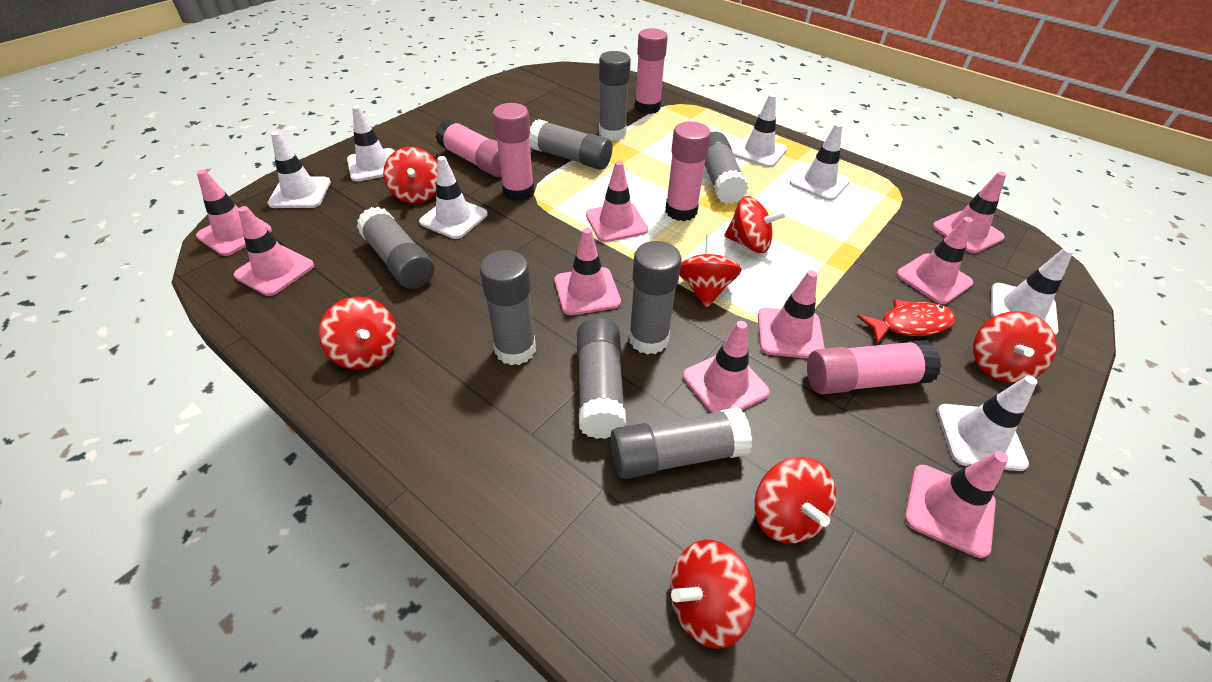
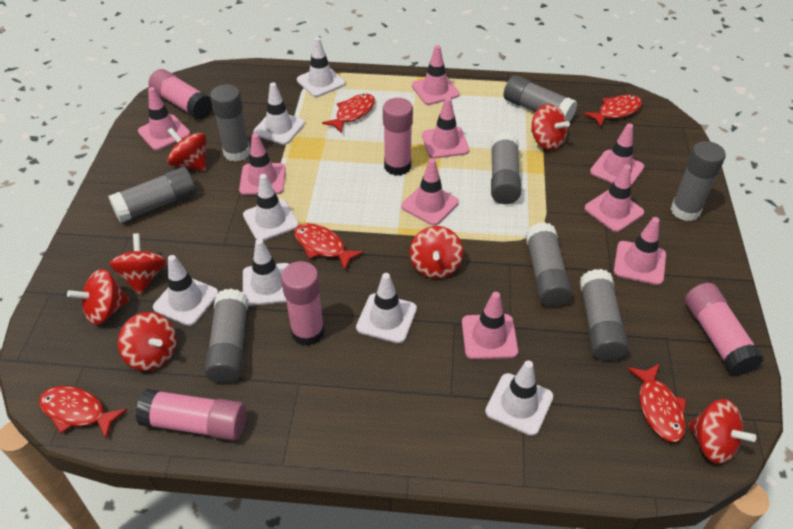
red fish: [857,300,956,343] = 1 -> [39,386,127,439] [294,223,364,270] [322,94,375,134] [584,95,642,127] [627,364,686,442] = 5

